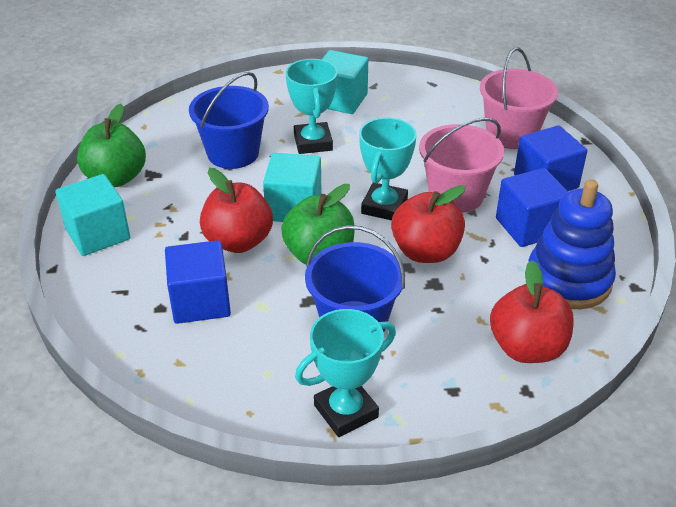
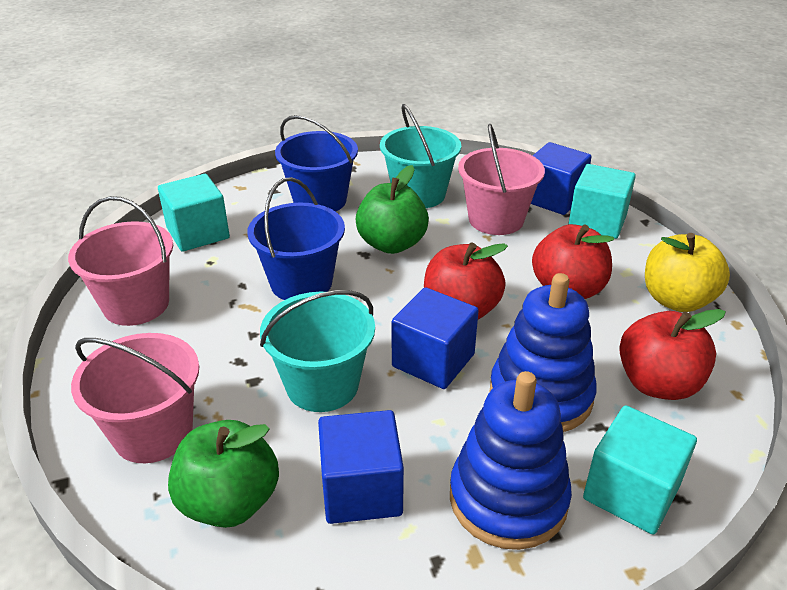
blue stacking toy: [528,179,616,309] = 1 -> [450,371,572,550] [489,273,597,432] = 2
pink bucket: [419,118,504,213] [480,47,558,149] = 2 -> [68,196,173,326] [71,333,199,463] [458,124,545,235] = 3
turquoise bucket: none = 0 -> [260,290,375,412] [380,104,461,208] = 2
turquoise trophy: [286,59,338,154] [295,309,396,437] [359,118,417,220] = 3 -> none = 0
yellow apple: none = 0 -> [645,233,730,312] = 1

